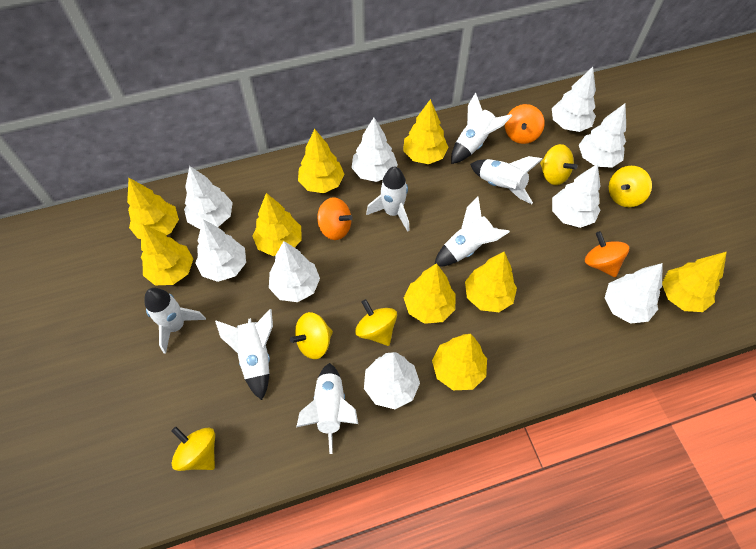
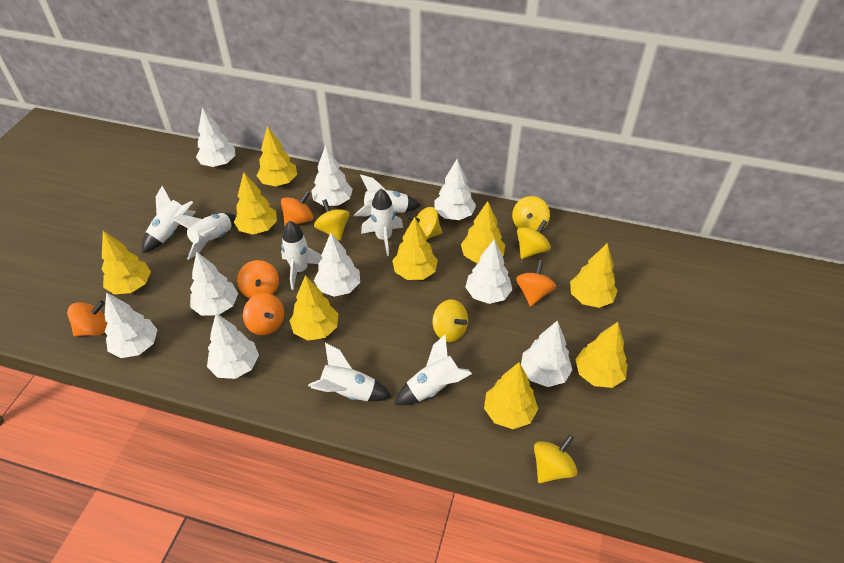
orange spinning top: [317,197,353,240] [505,104,545,144] [585,231,629,277] = 3 -> [67,301,108,336] [237,260,279,299] [243,293,284,335] [281,191,313,225] [516,260,556,307] = 5
yellow spinning top: [171,427,215,471] [290,312,333,359] [355,299,397,346] [540,144,578,185] [609,166,652,207] = 5 -> [314,199,349,241] [407,207,442,240] [433,299,468,342] [512,196,550,231] [517,220,551,259] [534,435,577,483] = 6

